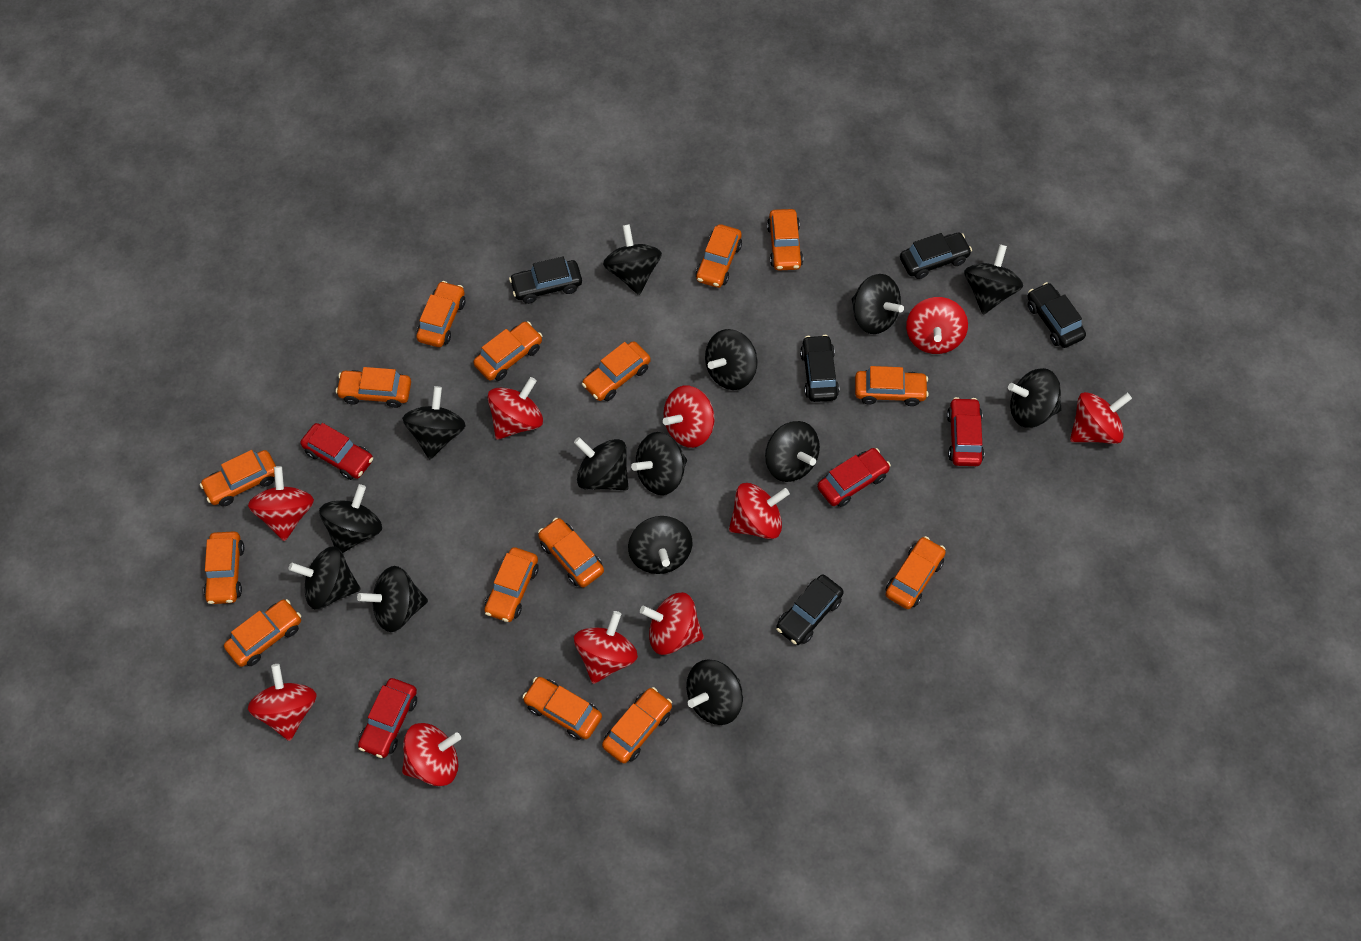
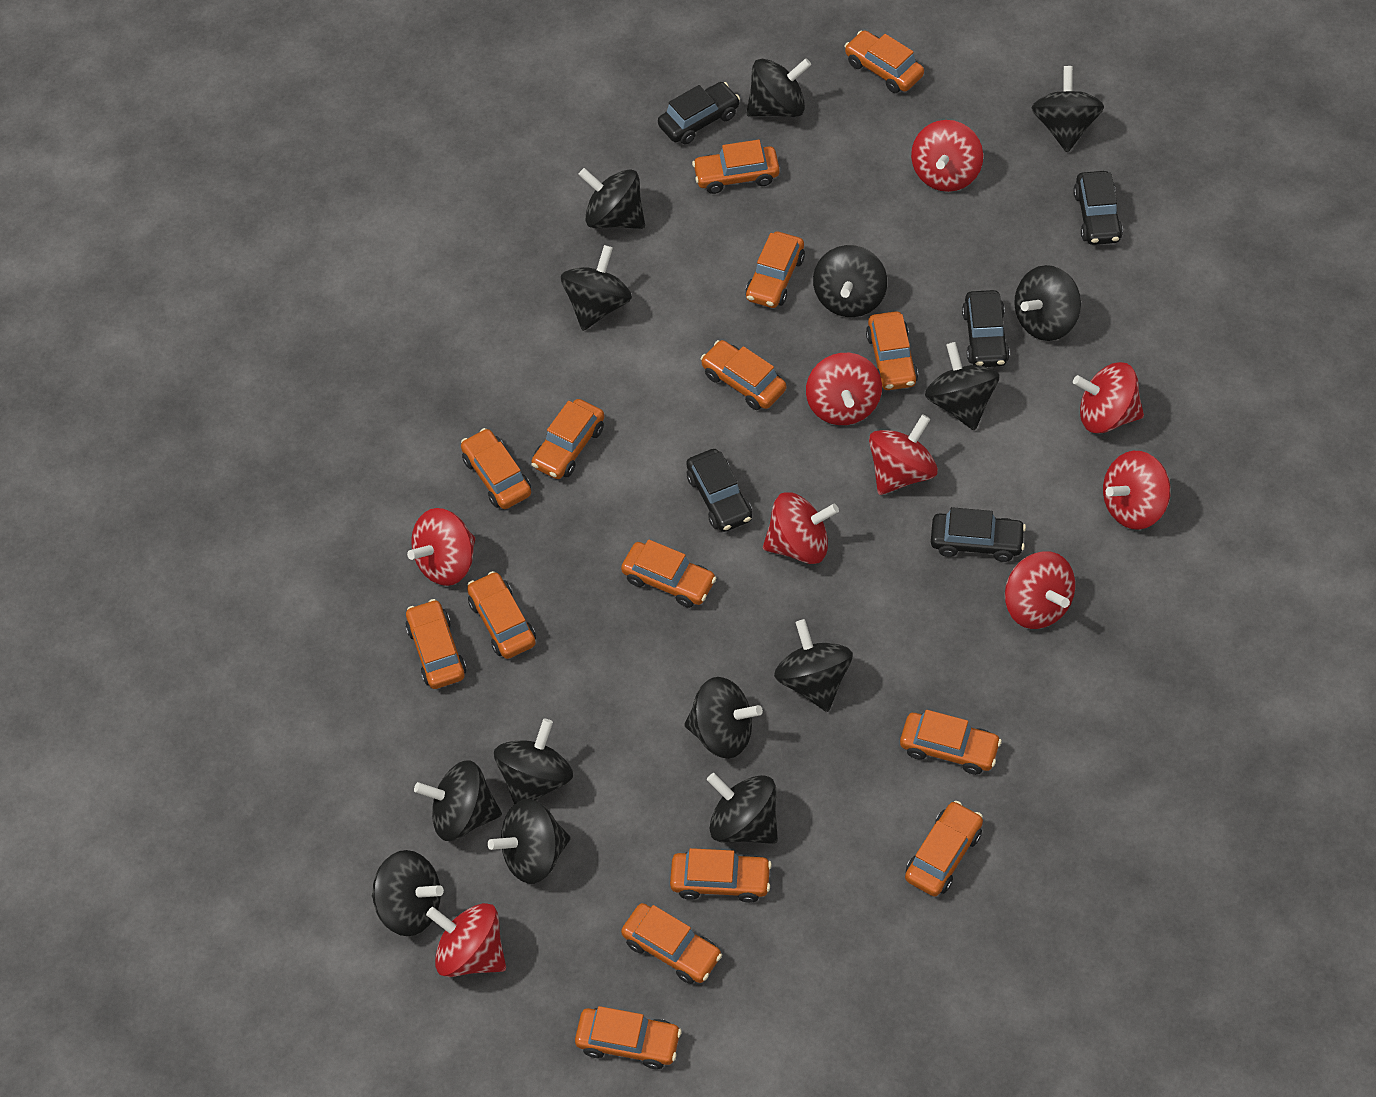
red car: [300,423,373,480] [358,678,417,758] [817,448,891,507] [947,397,984,466] = 4 -> none = 0
red spinning top: [248,466,314,541] [248,664,317,741] [402,723,461,786] [487,377,543,440] [574,611,638,684] [640,592,704,655] [663,386,715,448] [729,483,790,539] [906,297,968,354] [1070,392,1132,444] = 10 -> [407,508,475,586] [426,903,506,977] [763,492,839,564] [806,353,882,425] [869,414,938,495] [911,120,983,192] [1005,551,1075,629] [1073,362,1144,434] [1103,451,1171,530] = 9

